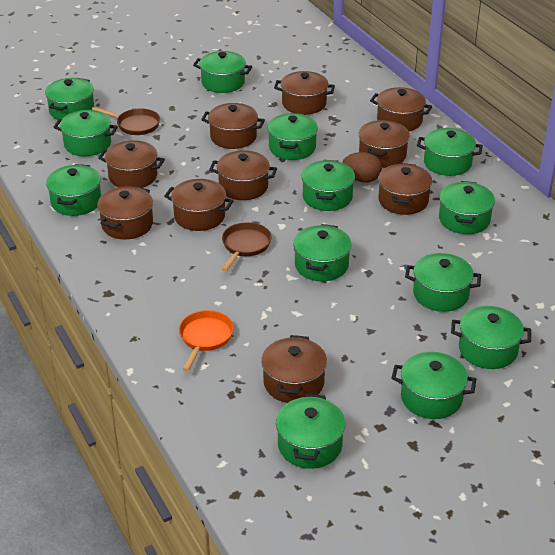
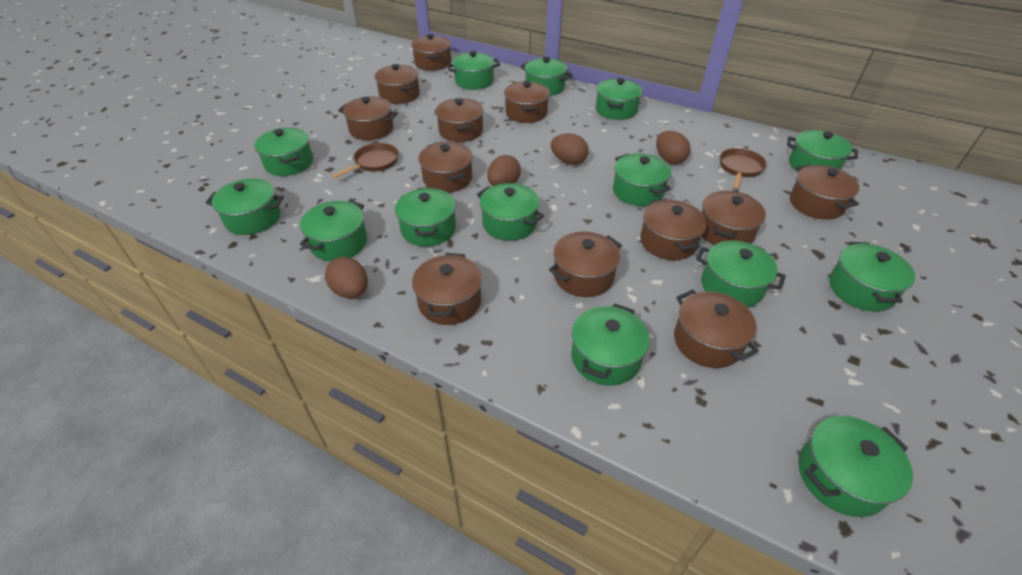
brown egg: [342,152,382,183] = 1 -> [325,257,368,298] [487,155,521,186] [551,133,589,165] [656,131,691,164] = 4
brown pot: [97,186,153,239] [98,140,165,188] [164,179,233,231] [201,103,265,149] [209,150,277,200] [261,335,327,403] [274,71,335,115] [358,120,410,168] [370,87,432,131] [378,163,432,215] = 10 -> [338,97,398,140] [375,64,420,104] [411,34,451,71] [412,253,482,325] [418,142,473,193] [435,98,484,142] [504,81,550,123] [549,231,622,297] [640,199,707,260] [674,289,759,368] [702,191,766,245] [790,164,859,220] = 12
green pot: [45,78,94,120] [46,164,101,216] [54,110,118,156] [193,51,252,93] [267,113,318,160] [276,394,345,469] [293,224,352,282] [301,160,355,211] [391,352,476,419] [405,253,481,312] [417,128,483,176] [439,181,495,234] [451,306,531,369] = 13 -> [206,178,284,235] [254,128,313,176] [300,200,367,261] [395,187,456,246] [447,51,500,90] [477,183,544,241] [520,57,572,96] [571,304,649,386] [596,78,642,120] [613,154,671,206] [696,241,786,307] [787,130,858,171] [798,416,913,517] [829,242,915,311] = 14
orange pan: [179,310,234,371] = 1 -> none = 0

